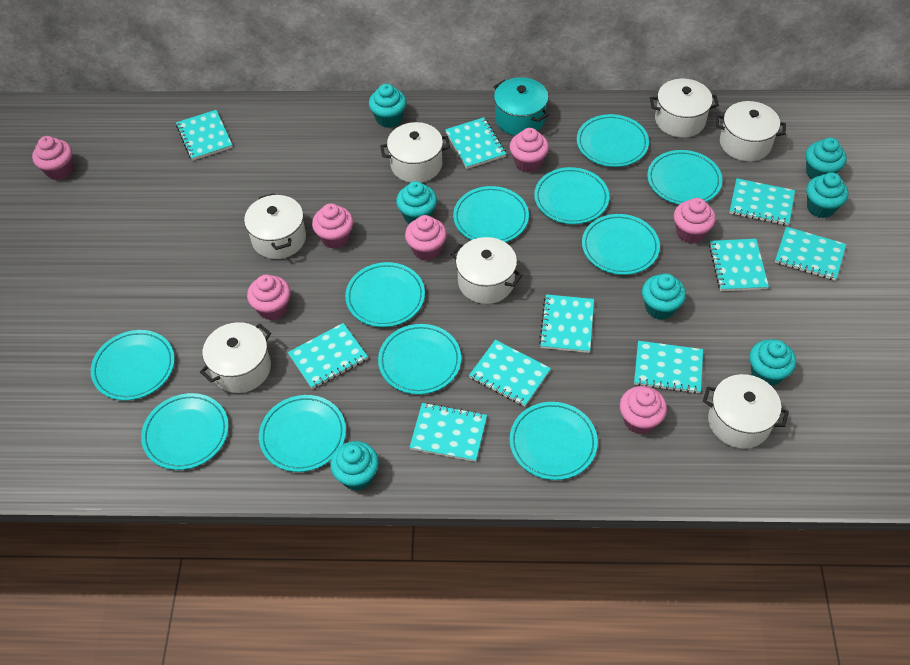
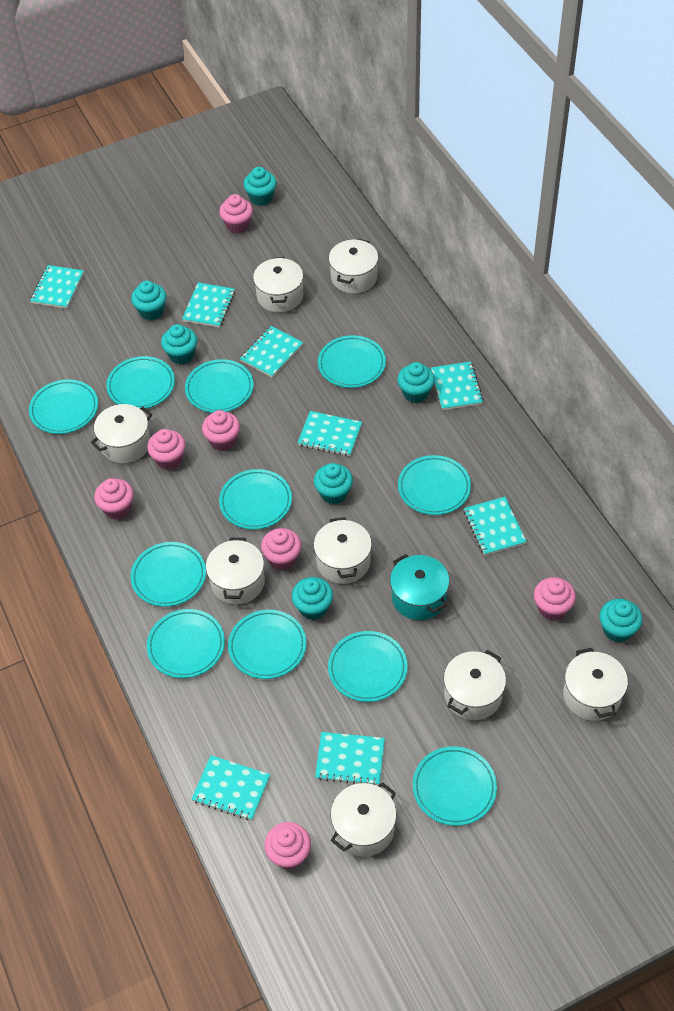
turquoise notebook: [176,110,233,161] [288,323,368,389] [409,402,487,462] [445,117,506,169] [469,340,551,407] [539,294,594,353] [634,341,703,394] [709,239,769,291] [729,178,795,226] [775,227,846,280] = 10 -> [30,265,84,309] [182,282,235,328] [191,755,270,820] [240,326,303,378] [298,411,362,456] [315,732,385,785] [431,361,483,410] [464,497,527,556] = 8
white pot: [200,322,271,393] [244,193,306,259] [380,122,450,183] [451,237,523,304] [650,79,719,138] [703,374,789,449] [716,101,786,161] = 7 -> [91,404,152,463] [206,538,265,605] [253,257,303,313] [314,517,372,584] [329,239,378,294] [331,782,396,857] [444,650,506,720] [563,648,628,721] = 8

